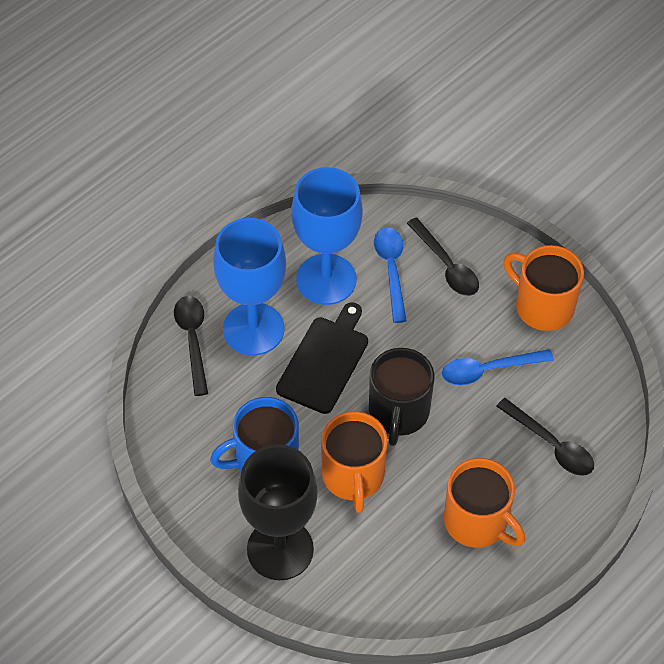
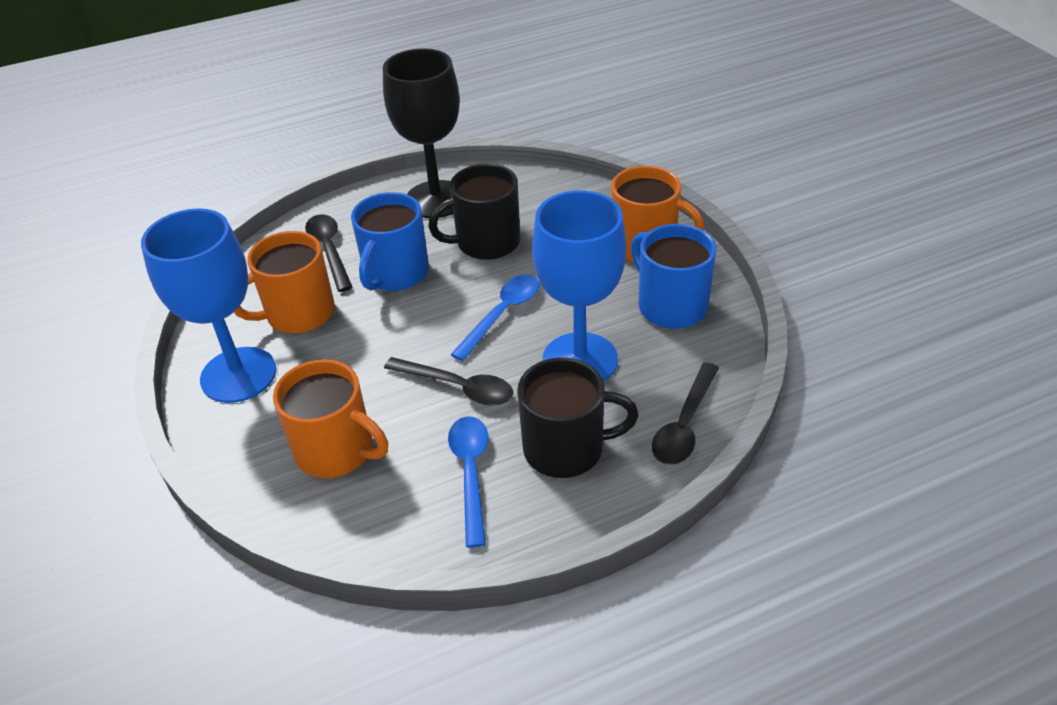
black cutting board: [276,302,368,414] = 1 -> none = 0
black mug: [369,348,434,446] = 1 -> [428,164,520,260] [517,358,639,478] = 2
blue mug: [210,397,299,472] = 1 -> [351,192,429,291] [631,224,716,329] = 2

